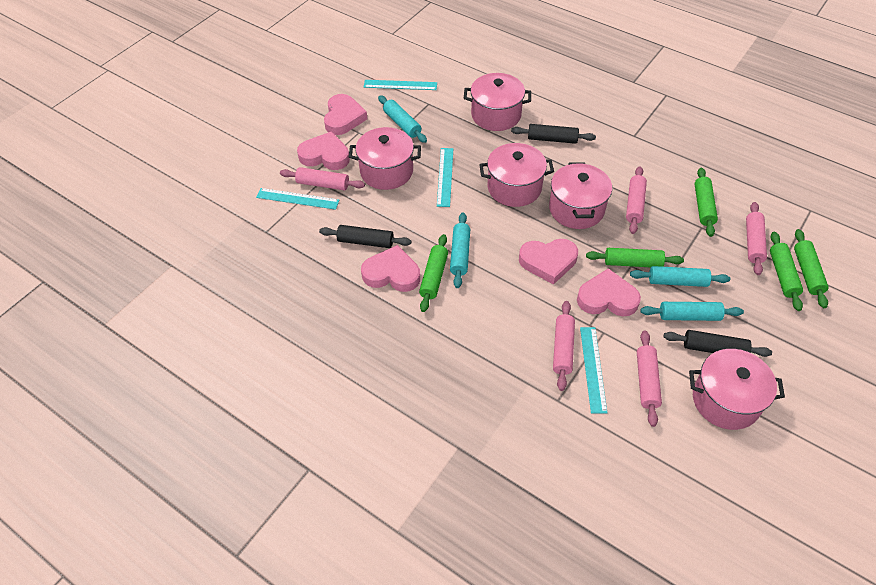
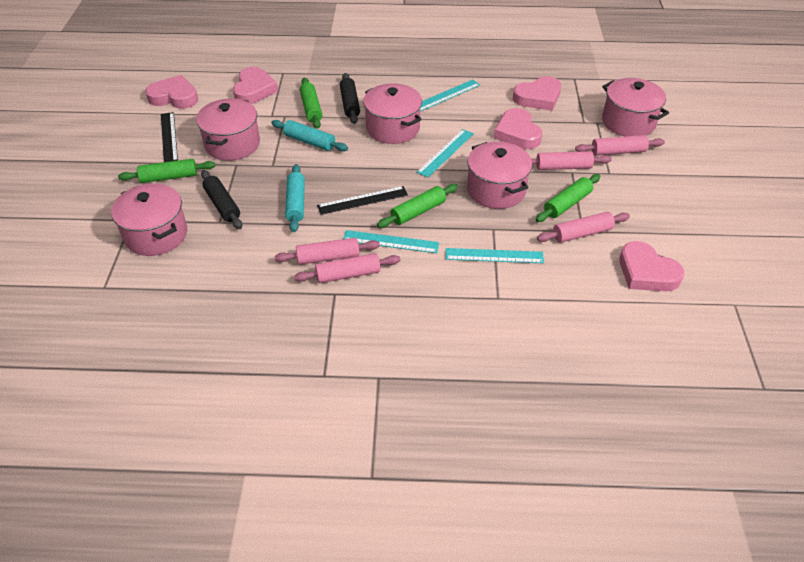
black rolling pin: [319,225,411,248] [511,124,596,144] [663,330,772,357] = 3 -> [201,170,242,229] [340,73,360,124] = 2
black ruler: none = 0 -> [161,112,178,162] [317,186,408,215] = 2
green rolling pin: [419,234,448,312] [586,248,684,267] [695,168,718,237] [770,232,803,311] [794,229,828,308] = 5 -> [118,159,215,183] [300,78,322,129] [377,184,458,228] [536,174,600,222] = 4
turquoise rolling pin: [378,95,427,143] [450,212,470,288] [630,266,730,287] [640,302,744,321] = 4 -> [271,120,348,151] [285,164,305,232] = 2

